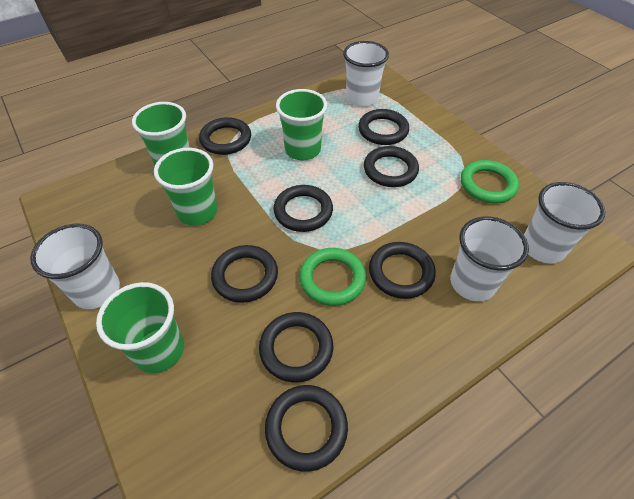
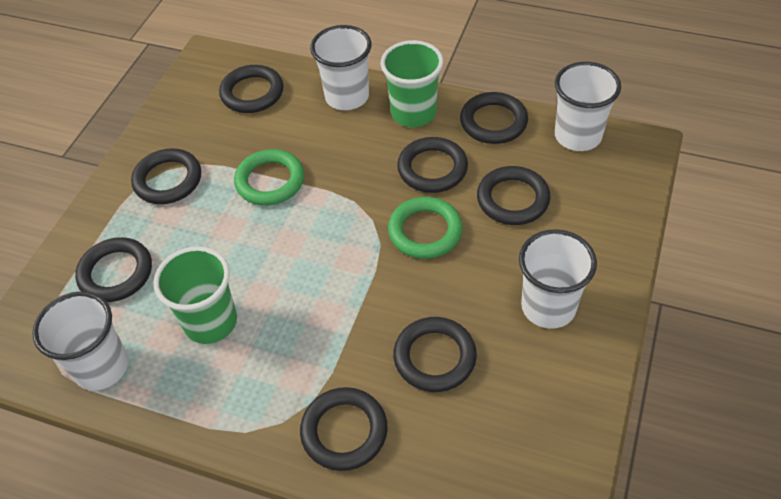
green cup: [96,282,184,373] [132,102,190,165] [154,148,218,226] [276,89,327,160] = 4 -> [153,246,237,344] [380,40,443,127] = 2

